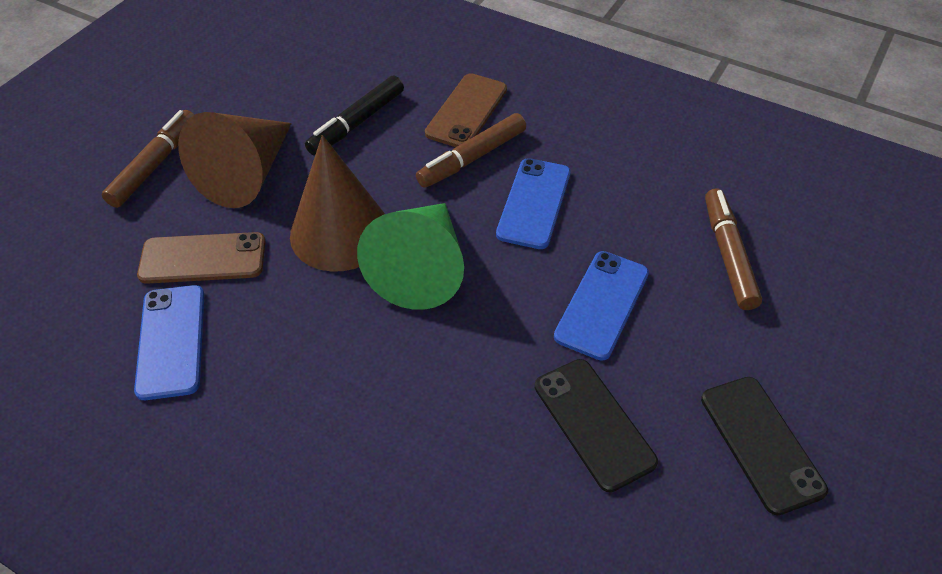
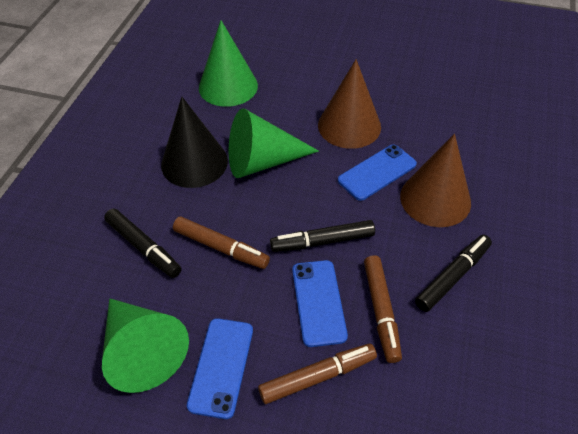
black cone: none = 0 -> [161,97,228,188] = 1
black marker: [305,76,404,156] = 1 -> [104,208,182,278] [270,220,375,252] [415,235,492,312] = 3
black phone: [535,359,658,492] [701,377,828,515] = 2 -> none = 0
brown phone: [137,232,266,284] [425,73,507,147] = 2 -> none = 0
green cone: [357,203,464,310] = 1 -> [102,298,189,393] [199,20,258,107] [228,108,319,178] = 3

